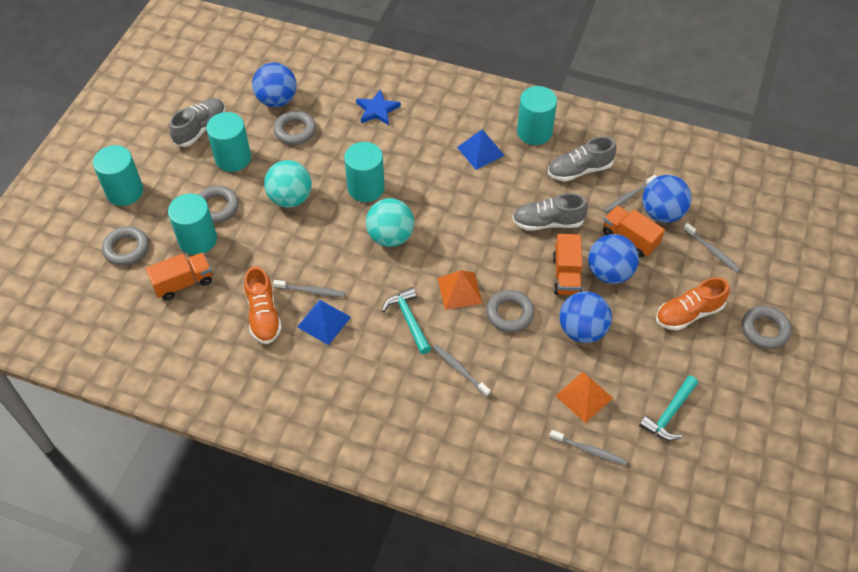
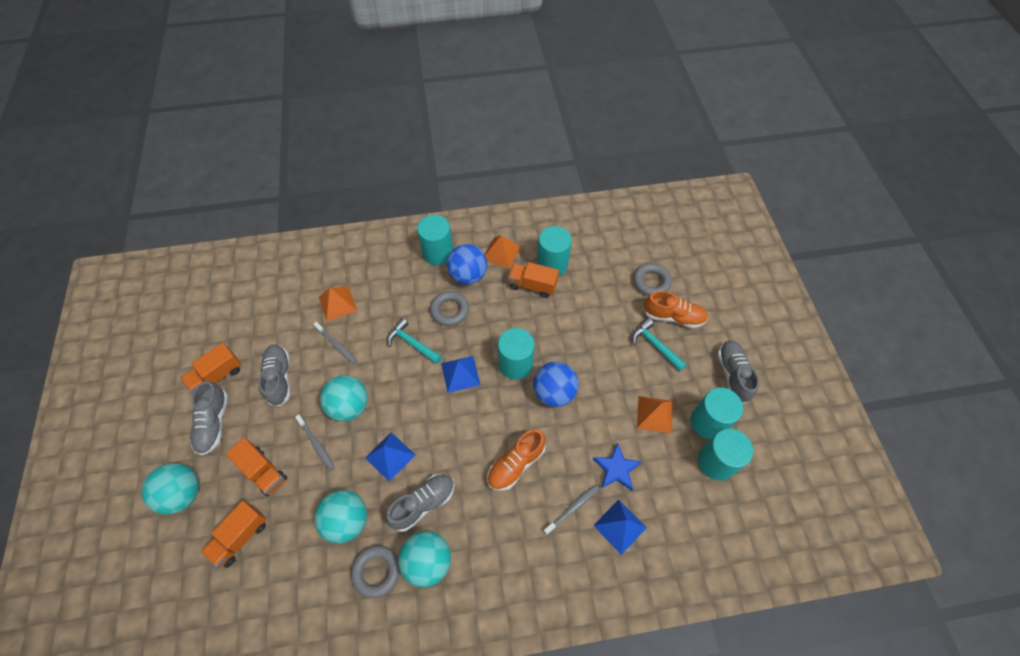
blue ball: [252,63,296,107] [559,291,612,343] [588,234,639,284] [642,175,692,223] = 4 -> [447,244,487,285] [533,362,579,407] = 2
blue pyramid: [297,300,351,345] [457,129,505,170] = 2 -> [365,432,415,482] [441,356,480,393] [593,500,647,555] = 3
grey ring: [102,226,149,266] [198,186,239,223] [274,111,316,145] [486,290,534,332] [742,306,791,349] = 5 -> [351,545,400,598] [430,291,469,326] [633,263,672,296] = 3
grey shoe: [169,98,225,147] [512,193,588,231] [548,136,616,182] = 3 -> [190,381,228,455] [258,344,290,407] [386,474,455,532] [717,340,759,404] = 4
grey toothbrush: [273,280,346,297] [433,344,491,397] [549,430,628,466] [603,175,657,213] [683,223,741,273] = 5 -> [295,414,334,470] [313,322,357,364] [544,485,599,535] = 3
orange pyramid: [437,270,483,310] [556,372,613,423] = 2 -> [319,286,357,321] [484,236,521,269] [637,396,673,434] = 3
orange truck: [146,253,212,300] [553,234,583,295] [603,206,665,258] = 3 -> [180,343,241,393] [201,501,267,568] [226,438,287,497] [508,262,559,298] = 4
turquoise ball: [264,160,312,208] [366,198,414,247] = 2 -> [142,463,199,515] [314,490,367,544] [320,375,368,421] [398,531,451,587] = 4

